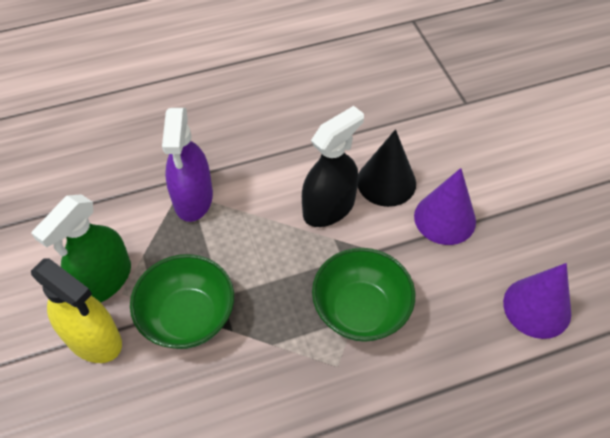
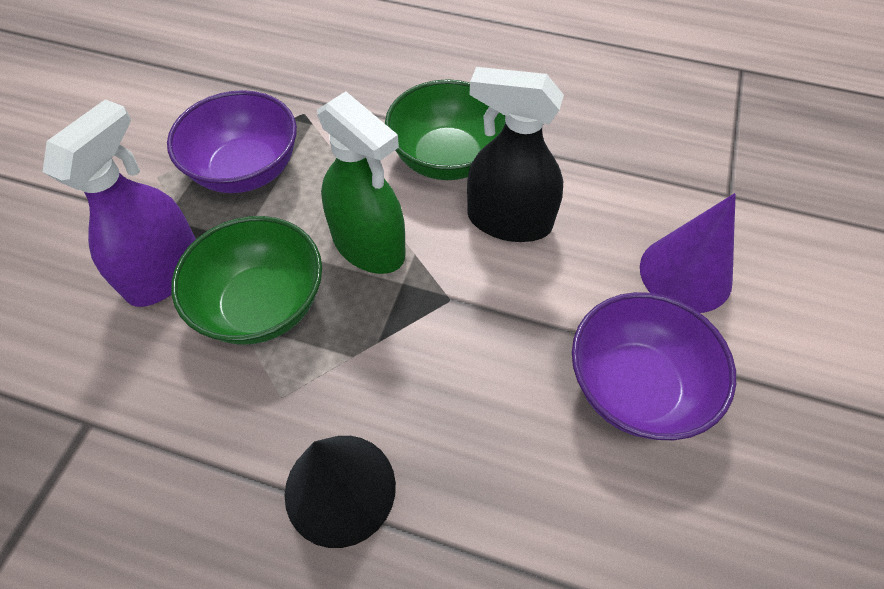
purple bowl: none = 0 -> [167,90,297,193] [572,292,736,440] = 2
purple cone: [414,168,476,245] [503,263,571,339] = 2 -> [640,193,736,313] = 1
yellow spray bottle: [31,258,122,363] = 1 -> none = 0

